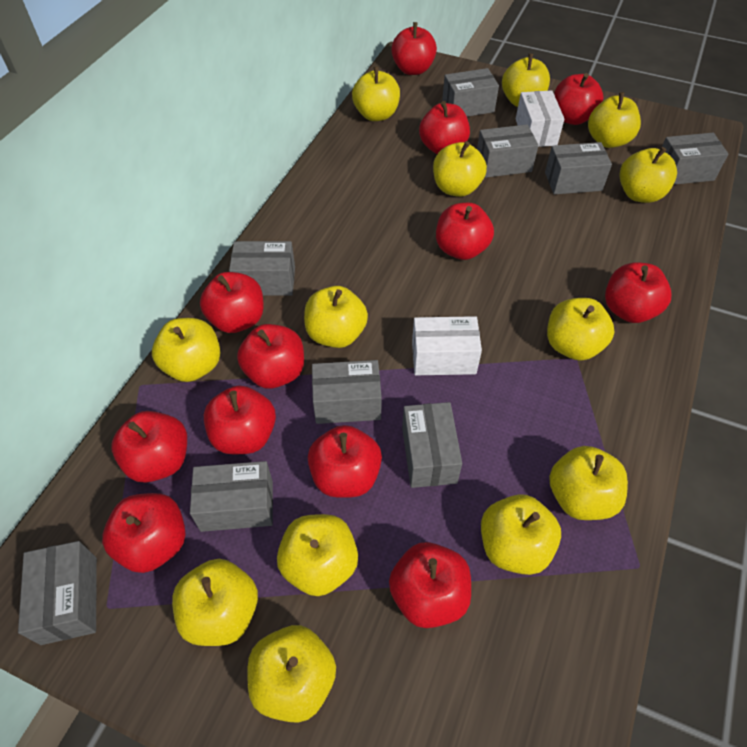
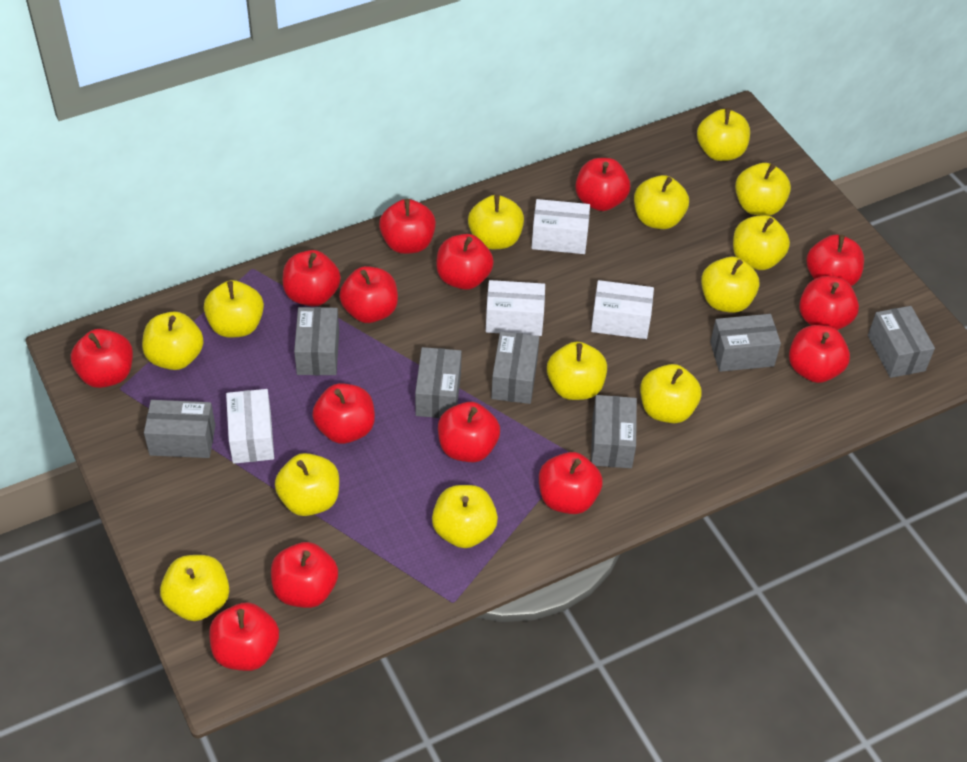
grey box: [18,541,97,645] [190,461,273,532] [229,241,295,295] [312,360,382,424] [402,402,462,488] [442,68,499,117] [477,124,538,178] [545,142,612,194] [662,133,728,185] = 9 -> [144,400,215,458] [294,307,339,375] [415,347,462,418] [491,331,539,404] [591,395,637,468] [710,314,781,372] [868,306,935,378] = 7
red apple: [102,493,185,573] [112,411,187,483] [200,272,264,333] [204,385,276,454] [237,324,304,389] [308,425,382,498] [389,542,471,628] [391,22,437,75] [419,101,470,154] [436,203,494,260] [554,73,604,125] [605,262,671,323] = 12 -> [71,329,133,388] [209,602,279,671] [271,542,338,608] [283,250,341,307] [312,383,375,444] [339,266,398,323] [379,199,436,254] [436,234,494,290] [438,402,500,462] [539,452,603,514] [575,158,630,211] [789,325,850,383] [799,276,859,330] [806,234,864,286] = 14
white box: [412,316,482,375] [516,90,564,147] = 2 -> [226,389,274,464] [486,280,545,336] [532,199,590,254] [591,280,654,339] = 4

